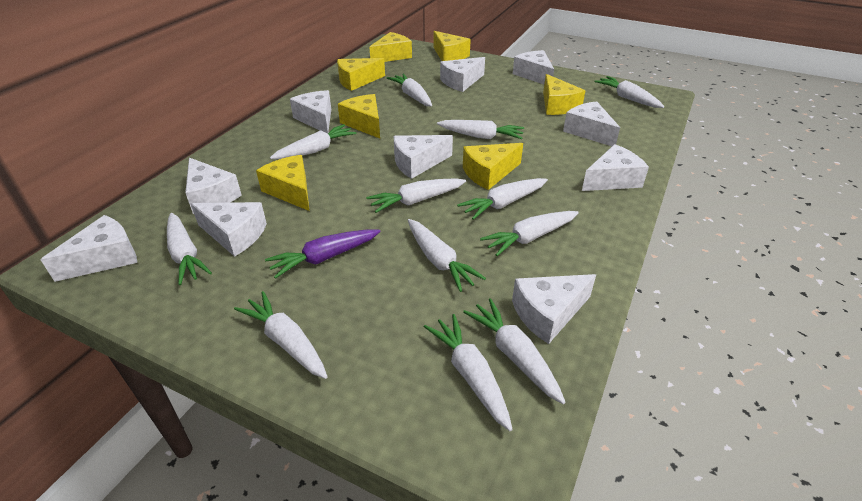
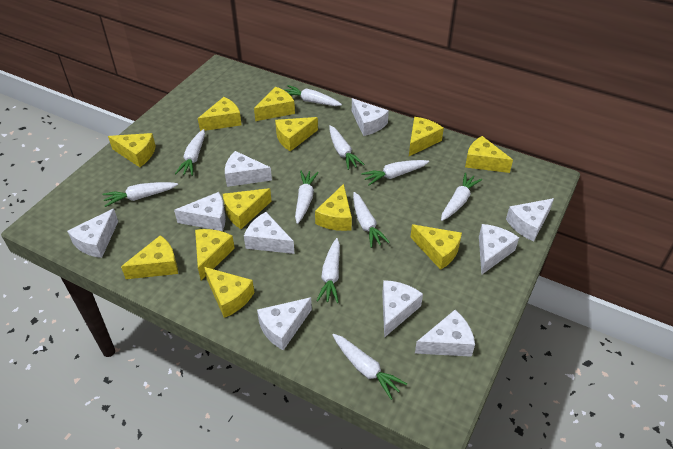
purple carrot: [265,229,381,279] = 1 -> none = 0
white carrot: [167,213,212,285] [234,291,328,379] [270,124,357,159] [366,178,466,213] [387,73,432,107] [408,219,486,292] [424,314,513,431] [437,120,524,139] [457,178,548,220] [463,298,566,404] [480,211,579,256] [594,76,665,108] = 12 -> [103,182,178,207] [175,129,205,176] [284,85,342,106] [295,171,319,224] [316,238,340,303] [329,125,365,170] [332,334,407,400] [353,192,390,248] [361,160,429,185] [441,173,482,221] = 10
yellow cheese: [256,155,309,211] [337,58,385,91] [338,94,380,138] [369,32,412,62] [433,31,471,61] [463,143,523,190] [543,74,585,115] = 7 -> [108,133,156,167] [121,235,178,279] [195,229,235,280] [198,97,242,131] [204,267,254,318] [223,188,272,229] [254,87,295,121] [275,117,318,151] [315,184,352,231] [409,117,444,156] [410,224,462,270] [465,136,513,173] = 12

